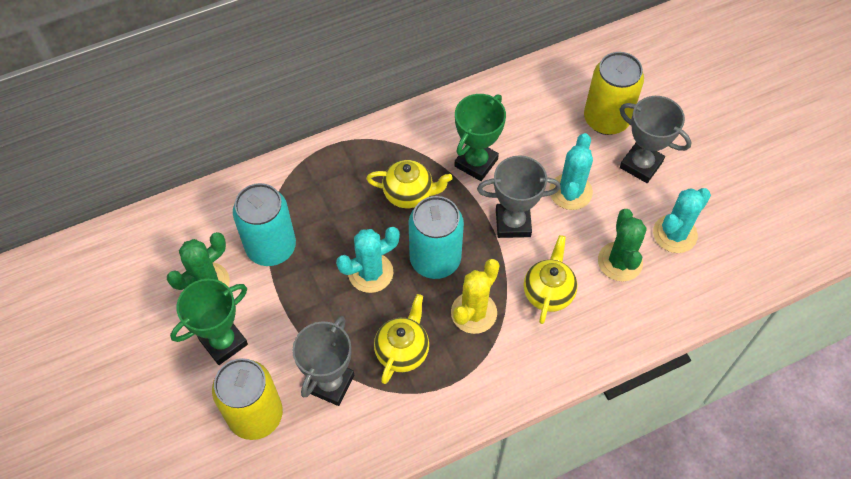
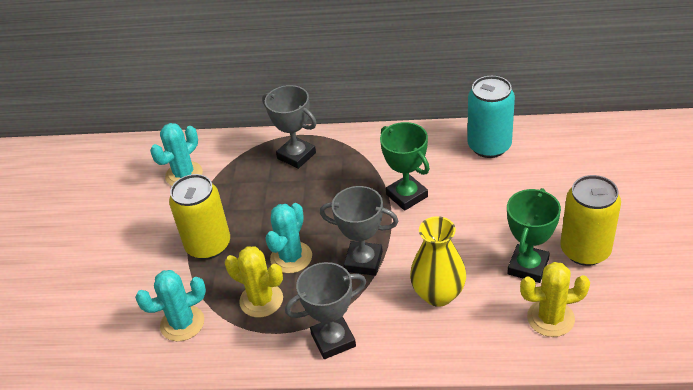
green cactus: [167,232,230,290] [598,209,647,281] = 2 -> none = 0
turquoise can: [233,183,296,266] [408,196,464,279] = 2 -> [467,76,515,158] = 1
yellow cactus: [451,259,500,334] = 1 -> [225,246,283,317] [520,262,590,337] = 2
yellow teapot: [366,160,453,208] [374,294,429,384] [524,235,578,324] = 3 -> none = 0
yellow vase: none = 0 -> [410,216,466,307] = 1

